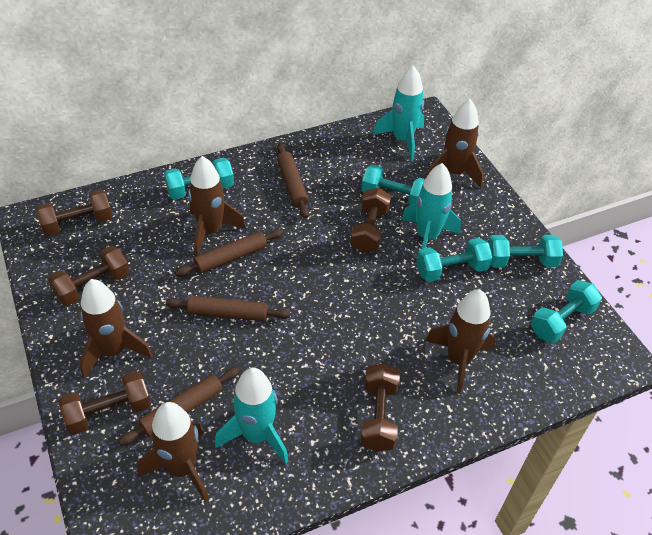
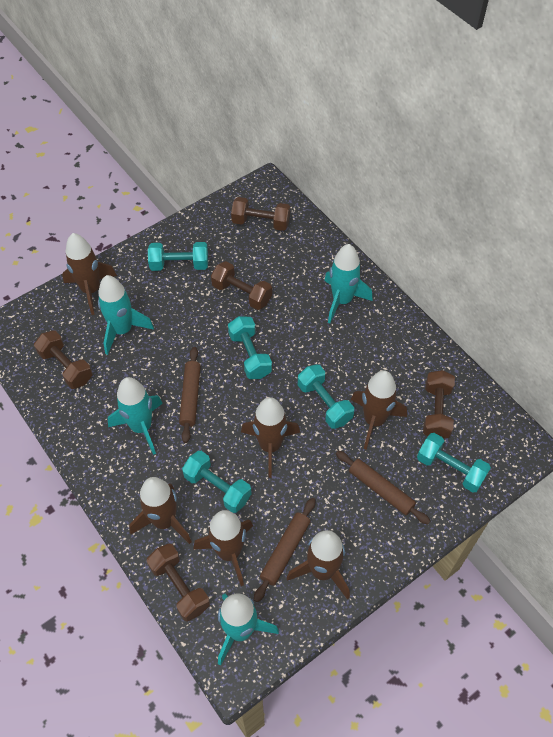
brown rocket: [80,279,153,378] [137,402,209,503] [188,156,246,256] [425,289,495,394] [426,99,483,188] = 5 -> [62,233,117,315] [129,477,192,544] [194,510,253,586] [241,397,300,478] [287,530,350,600] [351,370,407,450] = 6
brown rolling pin: [118,367,240,446] [165,296,290,321] [175,229,284,276] [277,143,309,218] = 4 -> [179,347,201,443] [254,498,315,602] [336,451,430,524] = 3
turquoise rocket: [215,368,289,464] [373,66,424,161] [401,163,461,249] = 3 -> [98,275,154,355] [108,377,163,455] [218,593,279,666] [324,244,373,323] = 4

